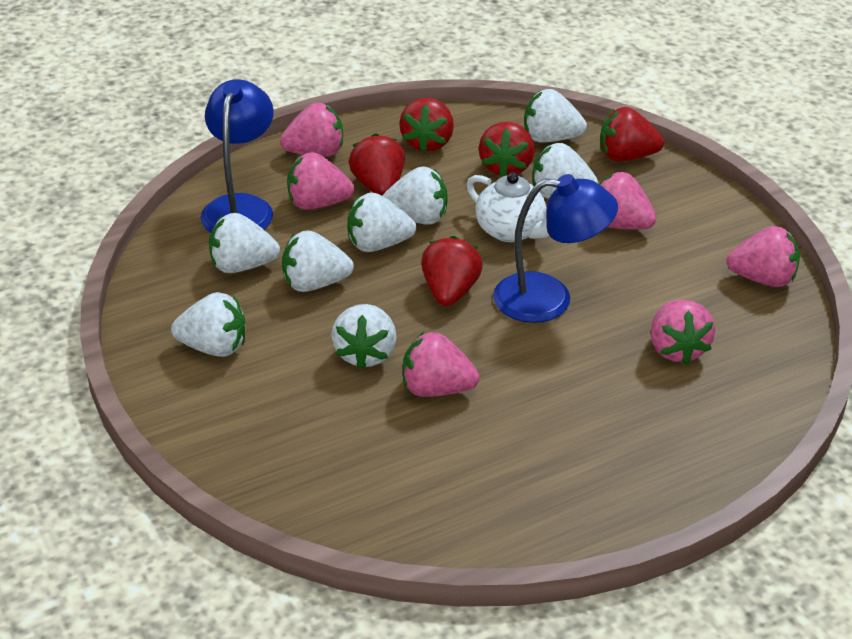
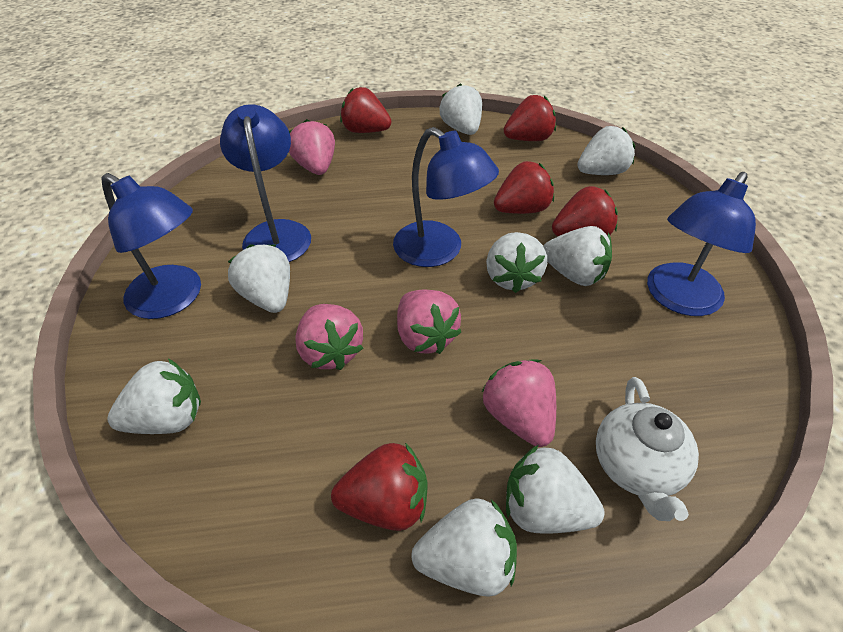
blue lamp: [200,79,274,233] [493,174,618,323] = 2 -> [101,173,201,319] [220,105,311,262] [393,127,499,267] [647,172,756,316] = 4
pink strawberry: [280,103,343,157] [287,152,354,210] [403,332,479,397] [599,172,657,230] [651,300,715,365] [726,226,800,287] = 6 -> [289,119,335,175] [295,304,363,370] [397,290,461,354] [482,359,556,447] = 4

